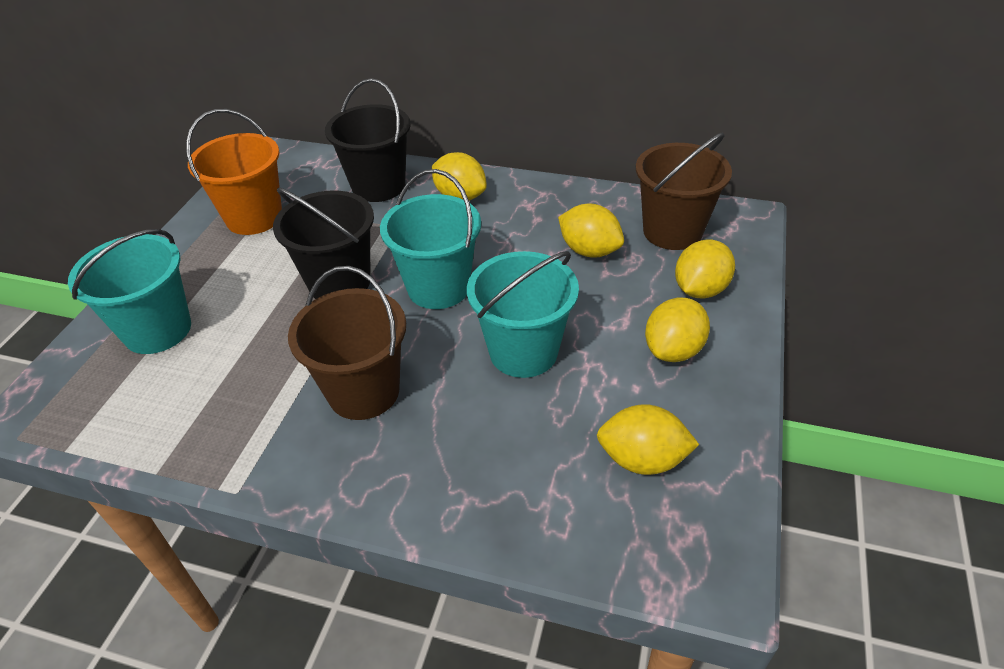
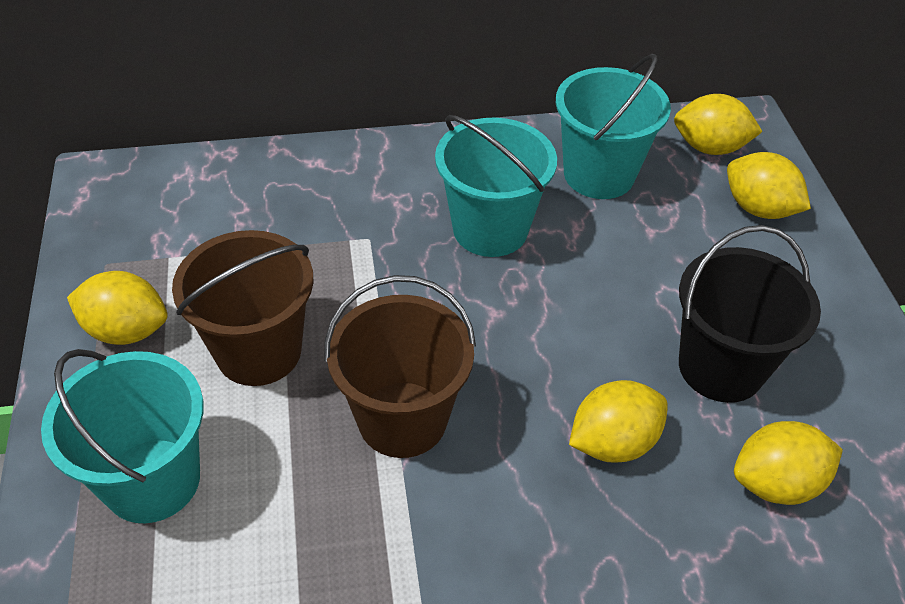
black bucket: [273,188,374,299] [325,78,411,202] = 2 -> [679,225,821,403] = 1
orange bucket: [186,109,282,235] = 1 -> none = 0

